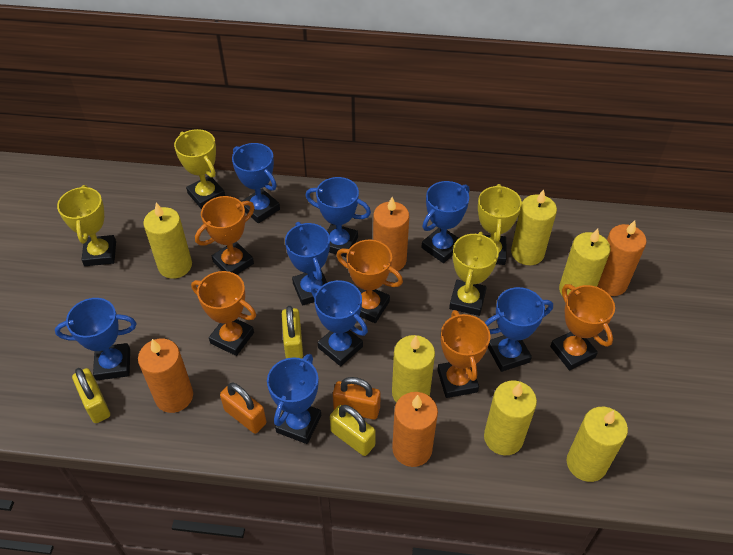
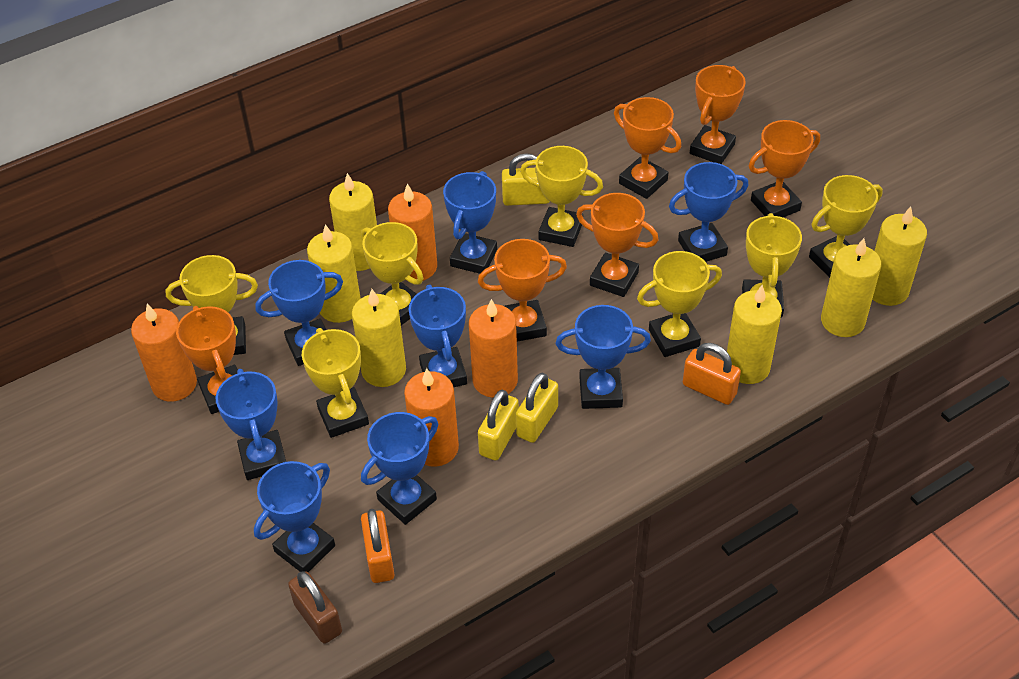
brown padlock: none = 0 -> [288,572,342,644] = 1
orange trophy: [191,271,256,356] [195,196,255,275] [336,240,403,323] [437,310,490,398] [550,284,615,370] = 5 -> [176,306,238,414] [478,239,567,342] [576,193,658,297] [614,97,681,199] [690,65,746,164] [749,120,820,217] = 6
yellow trophy: [57,185,116,266] [174,129,225,209] [449,232,499,316] [478,184,522,265] = 4 -> [165,255,258,355] [302,328,369,438] [361,222,423,325] [520,146,603,247] [637,251,722,357] [742,213,802,317] [809,175,883,278] = 7

